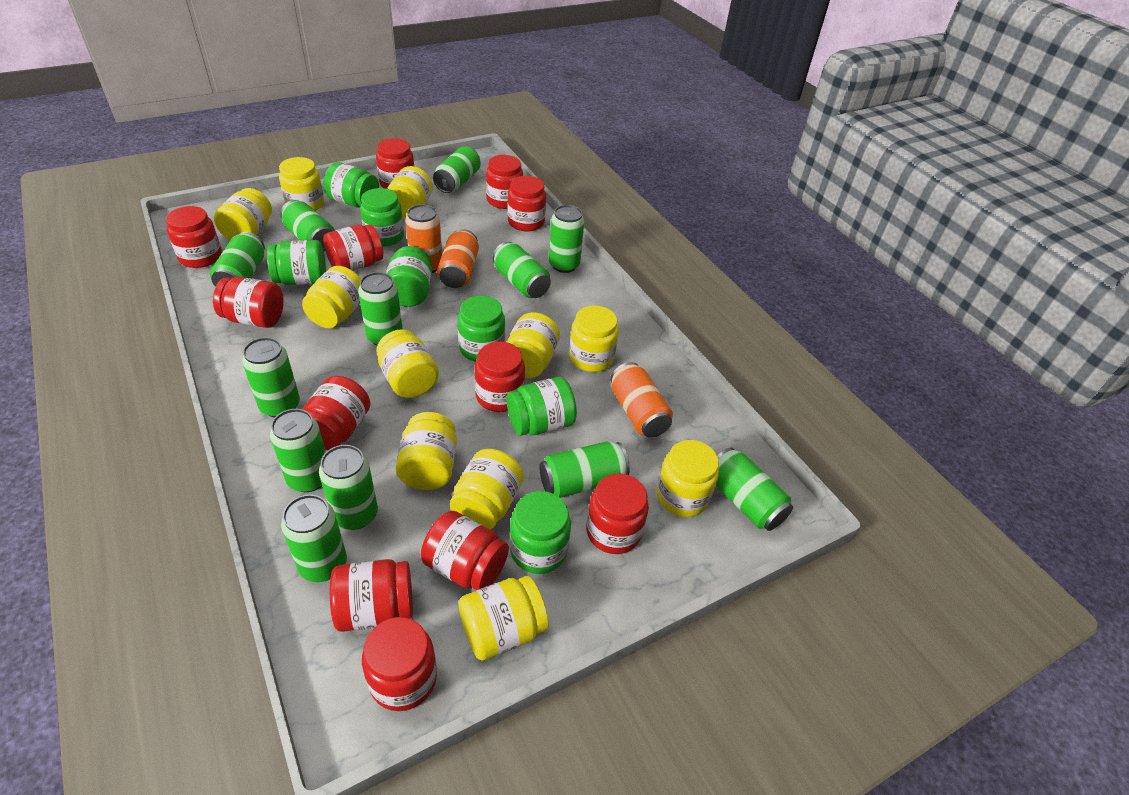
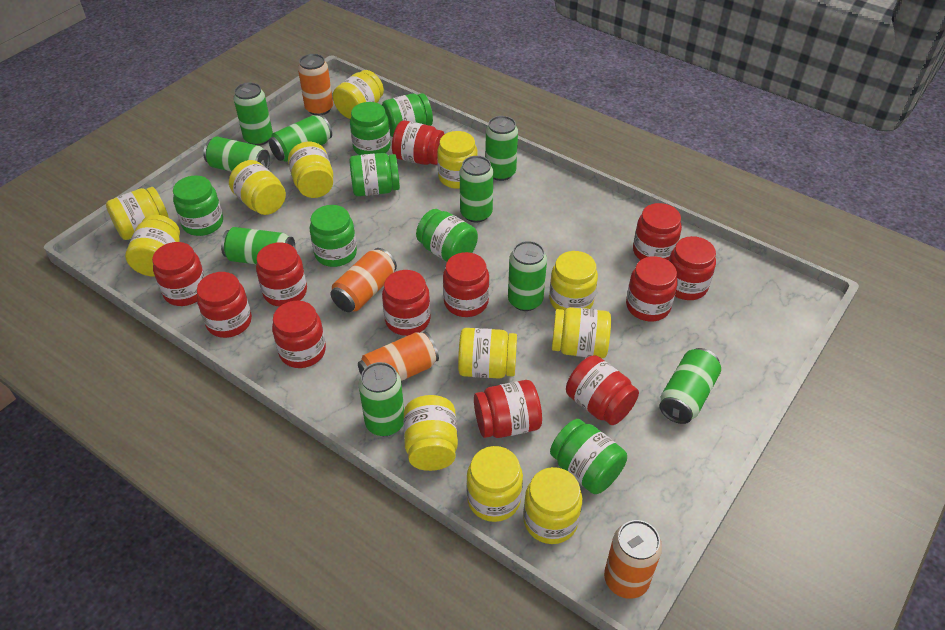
green can: [210,232,265,287] [242,337,300,417] [270,409,326,492] [280,200,335,251] [281,494,347,582] [319,445,378,530] [358,272,403,346] [433,146,480,193] [493,242,551,298] [539,441,630,498] [549,205,584,273] [716,448,793,531] = 12 -> [203,136,270,172] [221,227,295,264] [233,82,273,146] [269,115,332,162] [359,362,404,436] [460,156,494,223] [485,116,518,181] [508,241,547,311] [659,348,721,424] = 9
orange can: [405,204,442,273] [437,229,479,288] [610,362,673,438] = 3 -> [298,54,333,116] [331,248,397,312] [358,332,439,381] [604,520,662,599] = 4
yellow jar: [214,188,272,240] [279,157,324,211] [302,266,361,328] [376,329,439,398] [387,166,433,218] [396,412,457,490] [450,449,524,529] [459,576,549,660] [507,312,560,378] [569,305,619,372] [656,440,719,517] = 11 -> [106,187,169,240] [125,215,180,276] [229,160,286,215] [288,142,333,198] [333,70,384,119] [404,395,458,471] [437,131,477,189] [458,328,517,379] [467,446,523,522] [523,467,582,544] [549,251,598,311] [552,307,611,358] = 12

